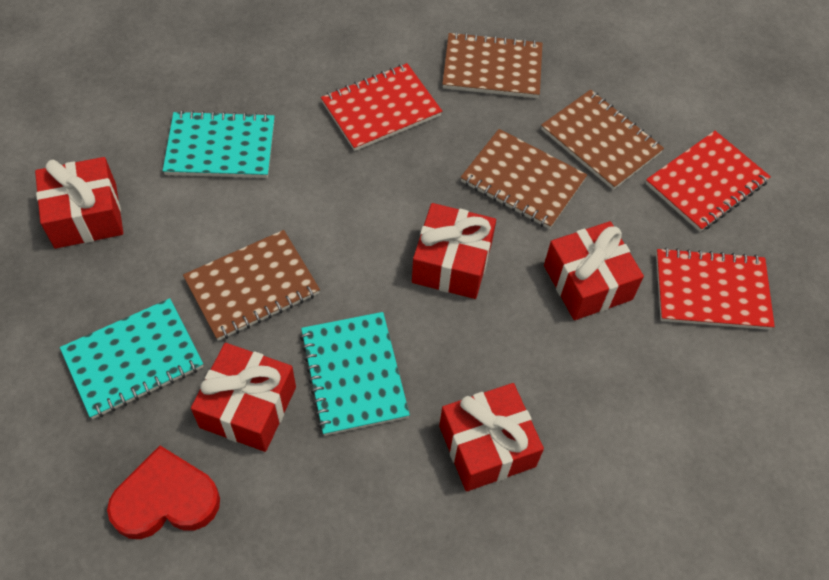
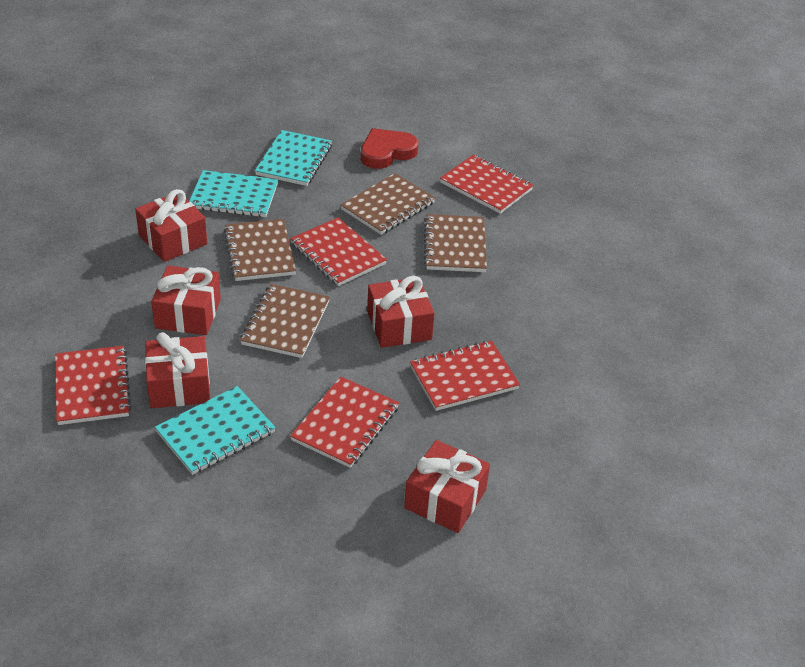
red notebook: [321,63,442,151] [646,131,771,232] [656,247,775,330] = 3 -> [55,346,131,425] [290,217,387,286] [290,377,399,468] [410,341,520,411] [440,155,534,214] = 5

